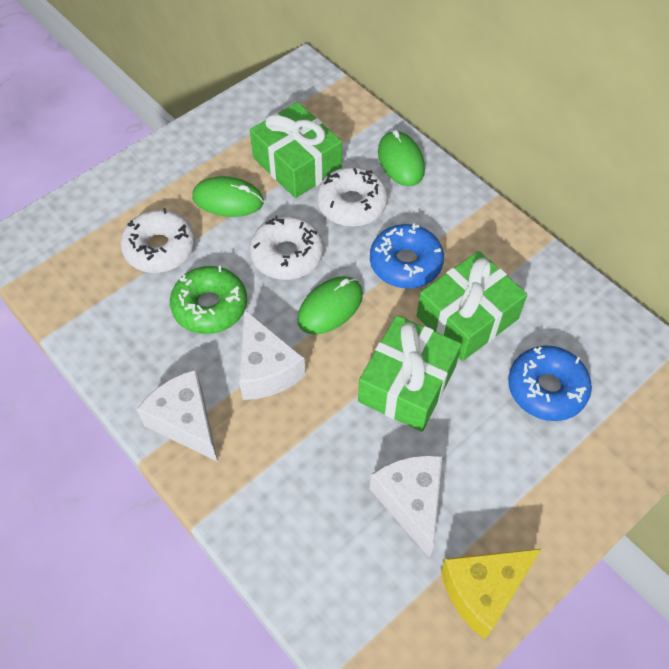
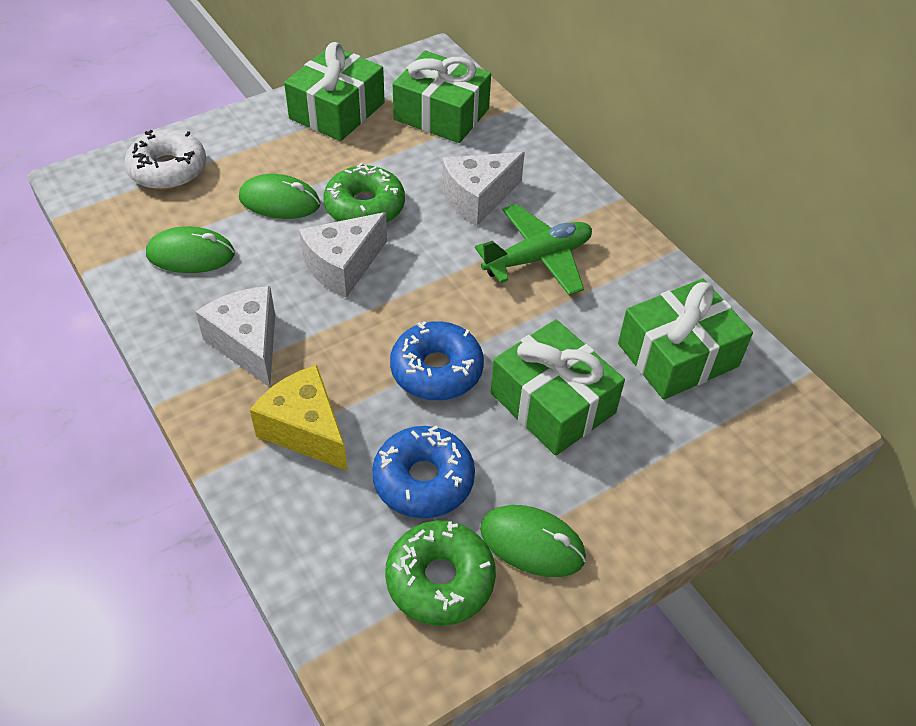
green donut: [170,266,247,334] = 1 -> [323,163,405,222] [385,521,496,626] = 2
green gift: [250,102,342,198] [358,315,462,432] [417,251,527,361] = 3 -> [284,42,385,141] [393,51,491,143] [491,319,625,456] [618,279,753,400] = 4
green plane: none = 0 -> [475,204,592,296] = 1
white donut: [120,208,195,273] [250,215,323,280] [317,167,388,227] = 3 -> [125,129,206,190] = 1

